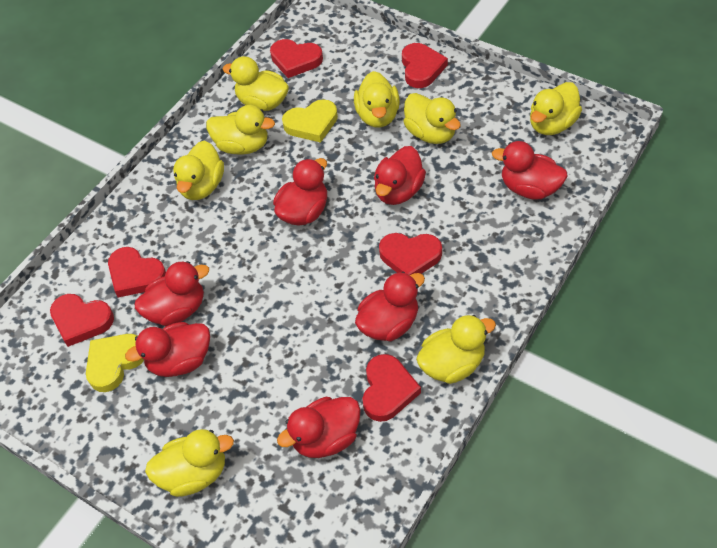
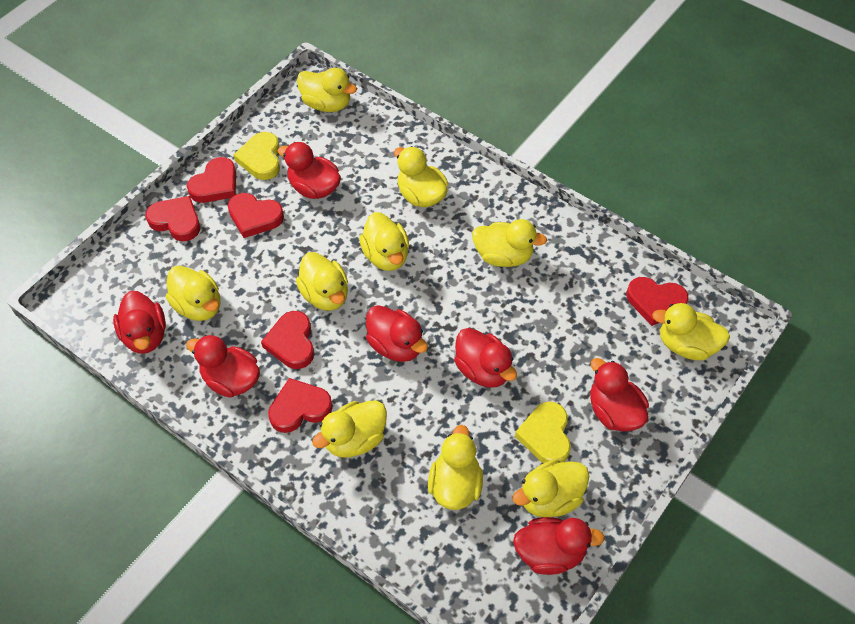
yellow duck: [145,429,234,497] [173,141,224,200] [206,105,275,155] [222,56,289,111] [354,71,400,128] [403,93,461,144] [416,315,496,384] [530,82,582,135] = 8 -> [166,266,220,321] [296,252,348,311] [297,68,357,112] [312,400,387,458] [359,212,409,271] [394,146,448,207] [428,425,483,510] [472,219,547,267] [512,459,589,517] [652,303,730,360] = 10

